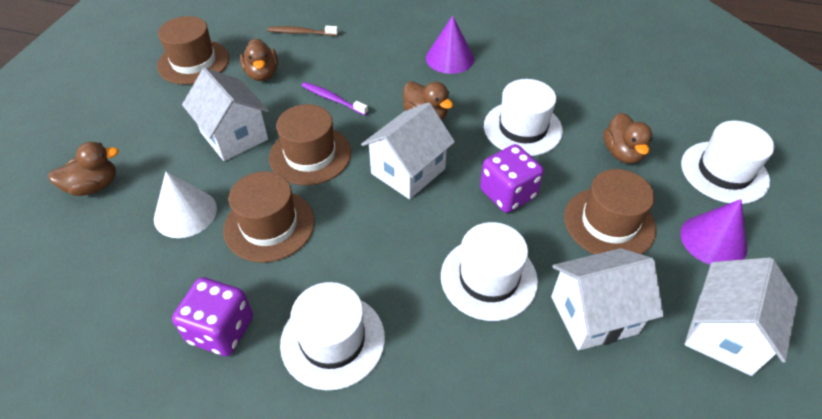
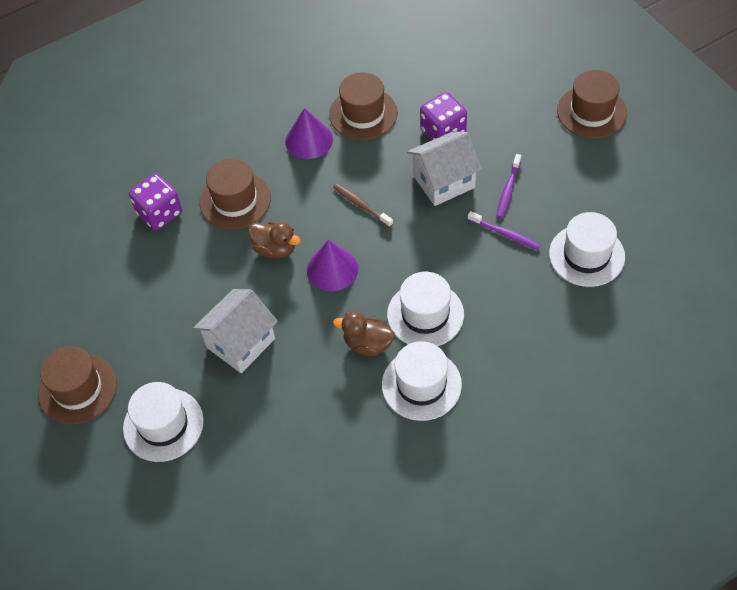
brown duck: [48,142,119,196] [240,38,278,81] [403,81,453,120] [603,113,652,164] = 4 -> [248,222,301,258] [333,312,395,356] = 2
purple toothbrush: [302,82,368,115] = 1 -> [468,211,540,250] [497,154,521,218] = 2
white cone: [154,172,217,238] = 1 -> none = 0
white house: [182,68,269,161] [361,102,455,199] [551,248,664,351] [685,257,798,376] = 4 -> [193,289,278,373] [407,131,482,206] = 2

